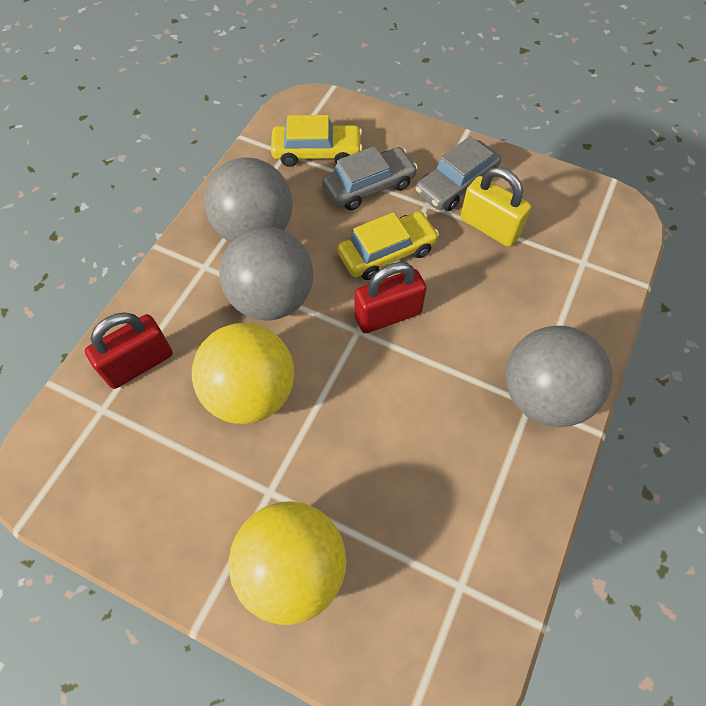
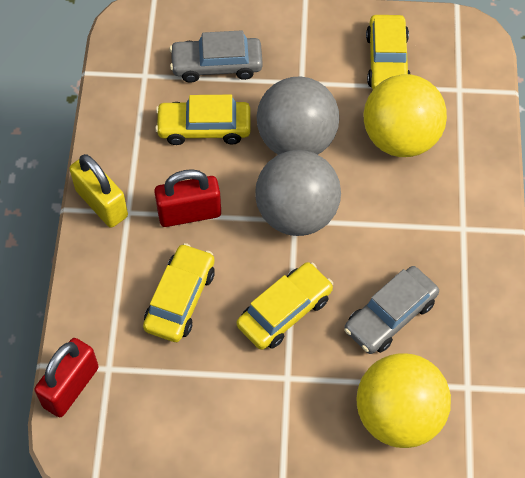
grey ball: [204,157,292,242] [220,227,313,321] [505,326,612,427] = 3 -> [255,150,341,236] [257,76,339,155] = 2
yellow car: [271,115,363,167] [337,211,439,280] = 2 -> [143,243,215,342] [155,95,251,145] [237,262,333,350] [366,15,410,90] = 4

